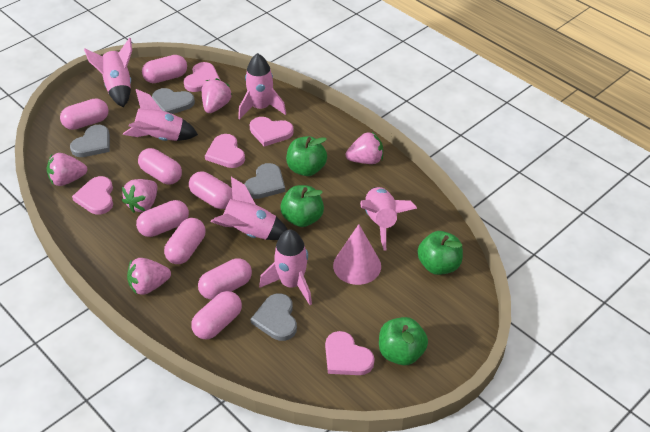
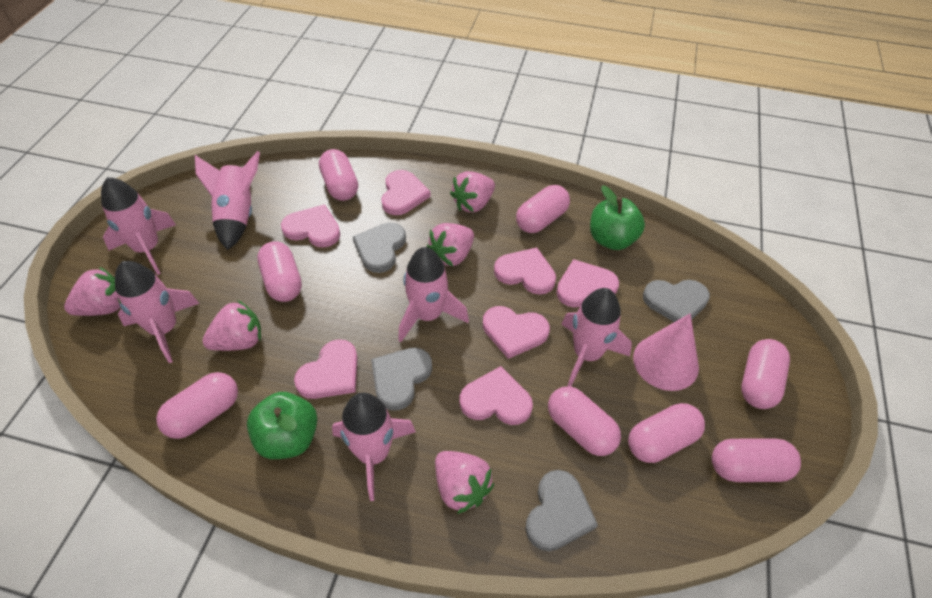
green apple: [280,185,324,227] [286,136,327,176] [379,317,428,365] [417,231,463,275] = 4 -> [247,392,318,459] [590,186,645,250] = 2
pink heart: [72,176,113,215] [184,62,221,92] [205,134,245,168] [250,117,294,147] [325,331,375,375] = 5 -> [281,204,340,247] [294,339,358,399] [381,170,431,215] [460,366,533,425] [483,306,550,359] [494,247,556,295] [556,259,619,307] = 7

